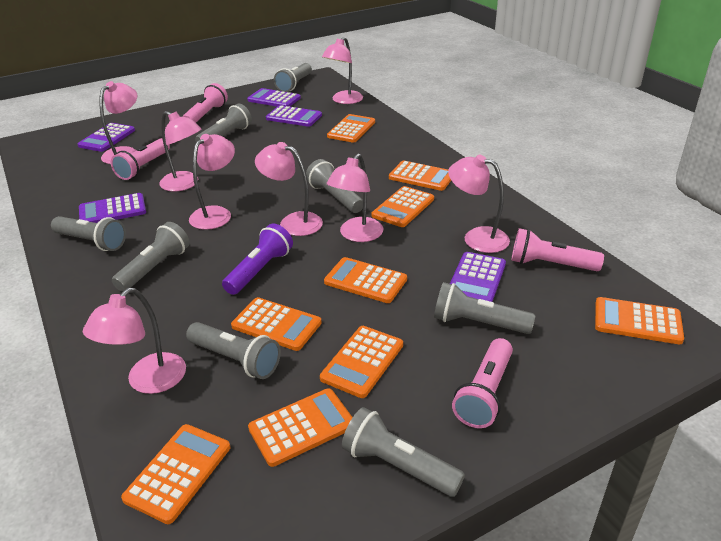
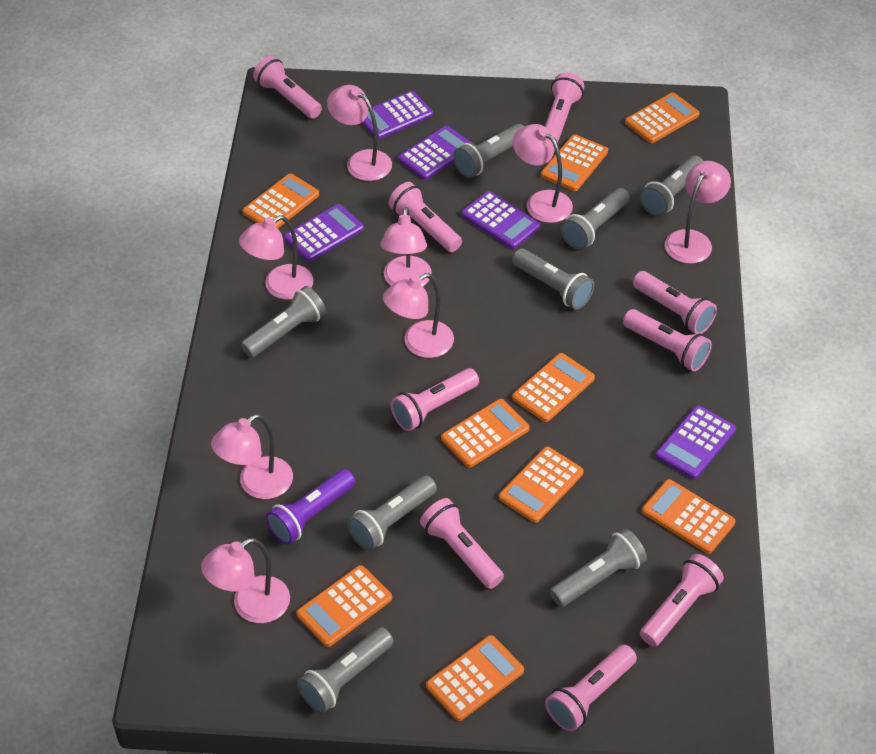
pink flashlight: [111,138,170,180] [183,83,228,123] [452,338,513,428] [511,228,604,271] = 4 -> [253,56,322,119] [389,182,462,252] [390,368,479,431] [420,498,504,589] [545,73,584,143] [545,645,637,732] [623,309,712,371] [633,271,717,334] [640,554,724,647] = 9

